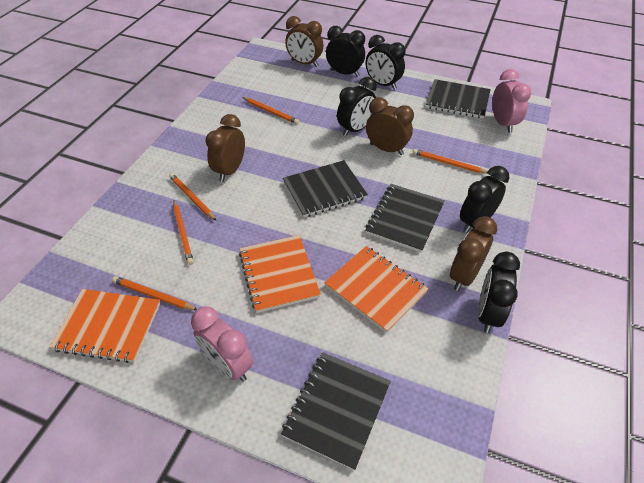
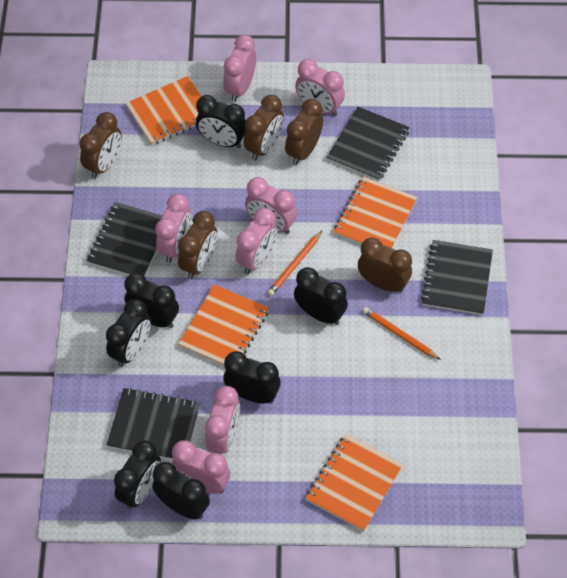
black clock: [326,26,365,77] [337,77,377,136] [366,35,405,90] [460,166,509,233] [478,252,520,333] = 5 -> [106,299,151,367] [114,440,161,509] [124,273,179,328] [152,462,210,520] [196,95,246,148] [223,351,281,403] [294,267,348,325] = 7
brown clock: [205,114,245,182] [285,16,323,67] [366,97,414,155] [450,216,497,291] = 4 -> [79,112,122,179] [178,211,217,279] [244,95,284,161] [285,99,323,165] [358,237,412,293] = 5
orange notebook: [49,289,160,363] [239,235,321,313] [324,246,428,333] = 3 -> [126,76,201,145] [178,284,269,366] [306,434,403,532] [334,177,417,248] = 4
orange pencil: [112,276,197,310] [169,173,216,221] [173,200,194,265] [243,97,299,124] [413,149,488,174] = 5 -> [267,231,322,296] [362,307,441,360] = 2
pink clock: [191,306,253,382] [492,69,531,133] = 2 -> [155,193,191,263] [172,440,230,494] [205,386,240,454] [223,35,256,102] [235,208,278,274] [245,177,297,234] [295,59,345,116] = 7

